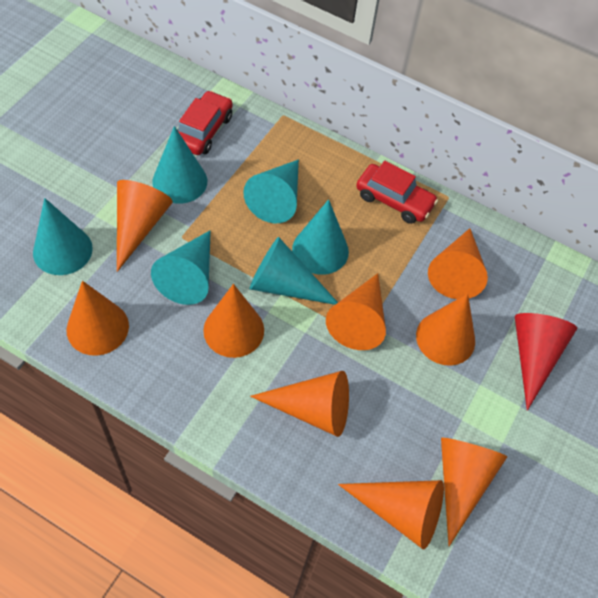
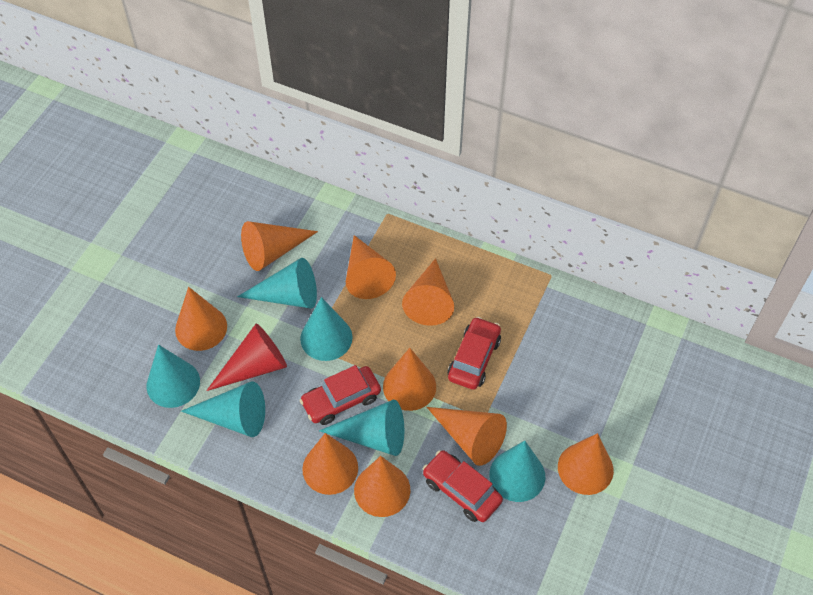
red car: [177,91,233,155] [356,161,438,224] = 2 -> [300,365,381,425] [423,450,503,522] [448,317,501,390] = 3

